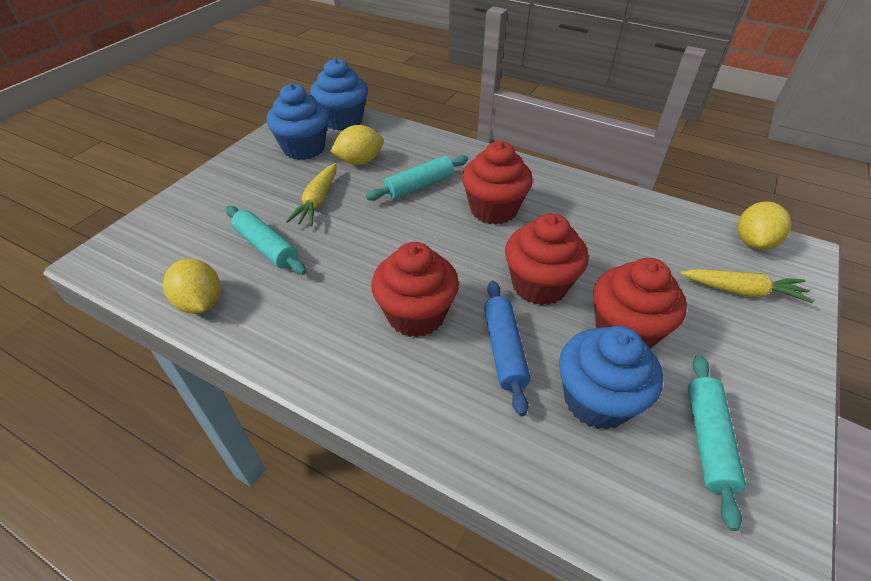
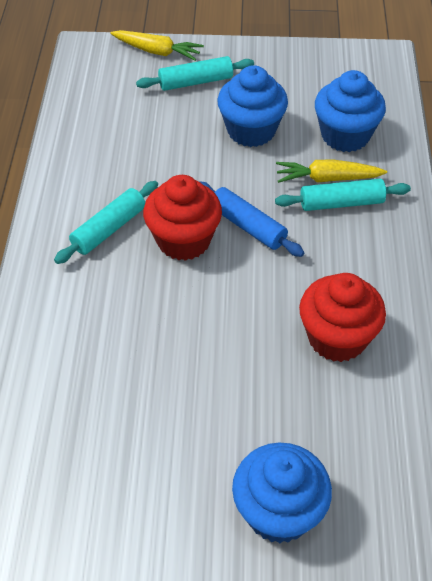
red cupcake: [371,242,459,337] [462,141,533,225] [505,213,589,305] [593,258,687,349] = 4 -> [143,175,222,261] [299,273,386,362] = 2
yellow lemon: [163,259,220,314] [330,125,384,165] [738,201,792,250] = 3 -> none = 0

